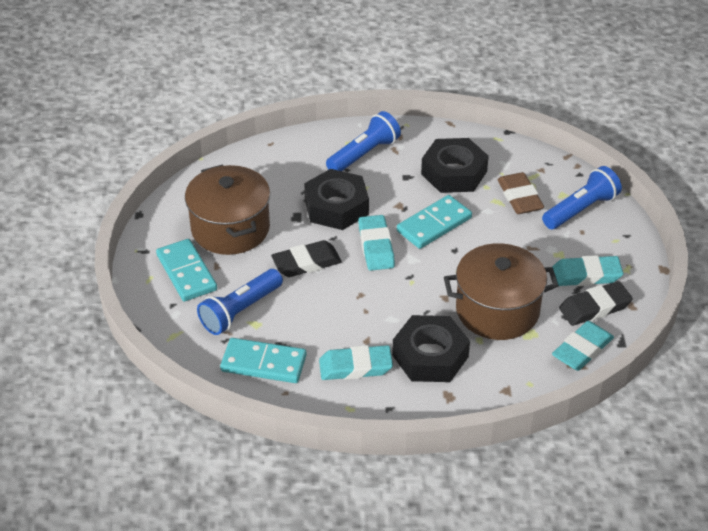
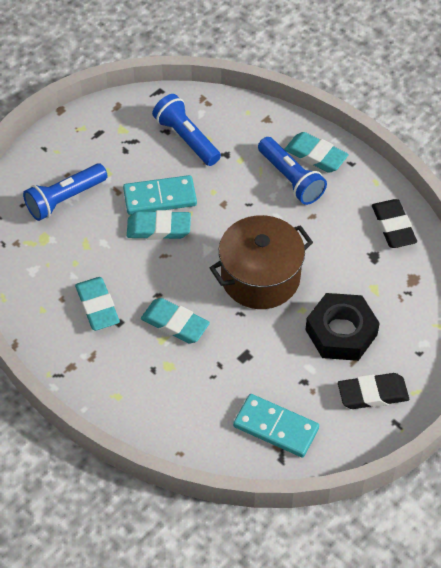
black nut: [304,169,369,230] [392,315,470,382] [421,138,489,193] = 3 -> [306,293,380,361] = 1
brown eraser: [497,172,544,214] = 1 -> none = 0
brown pot: [185,164,270,255] [444,243,558,340] = 2 -> [210,215,313,309] = 1
turquoise domino: [156,239,217,301] [220,338,306,383] [397,195,472,249] = 3 -> [123,175,197,215] [233,394,319,458] = 2

